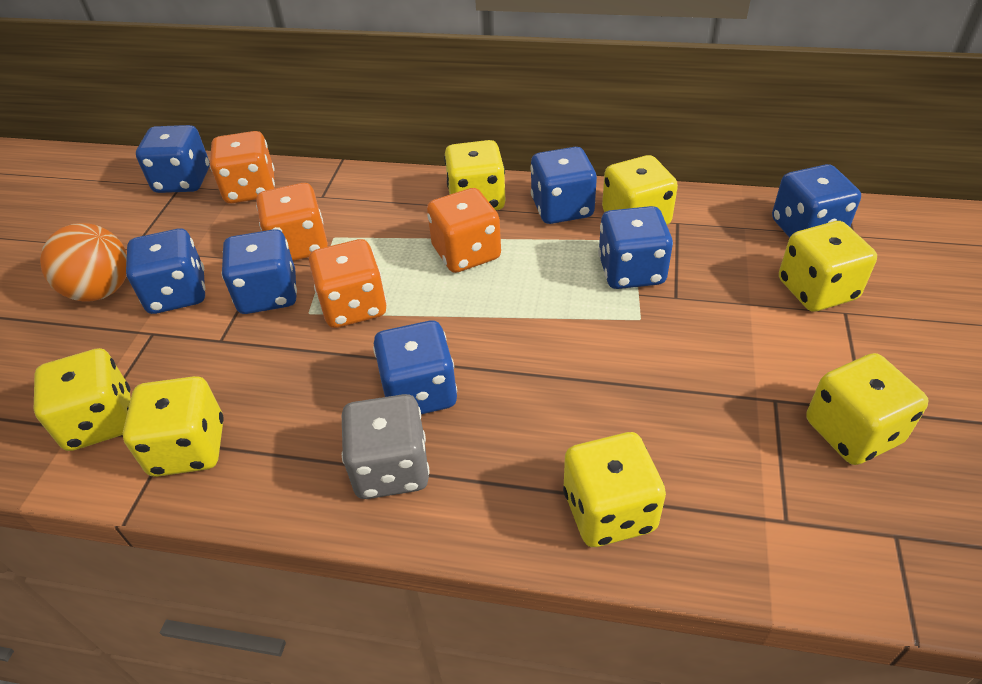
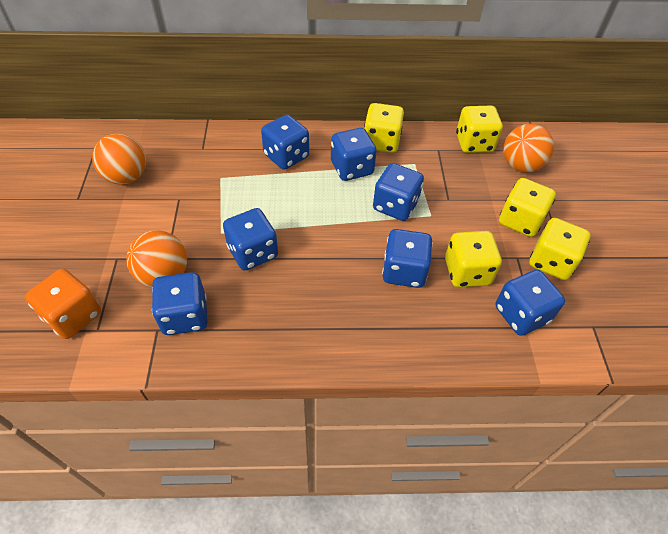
grey dice: [342,394,430,499] = 1 -> none = 0
orange ball: [40,223,127,302] = 1 -> [92,134,146,185] [126,230,187,288] [503,124,554,172] = 3
orange dice: [210,131,275,203] [256,183,328,261] [309,239,387,328] [427,188,501,273] = 4 -> [25,269,101,339] = 1
yellow dice: [34,348,131,451] [123,376,224,477] [444,140,506,210] [563,432,666,547] [602,155,678,225] [779,221,877,312] [806,353,929,465] = 7 -> [364,103,404,153] [445,231,502,287] [456,106,503,153] [499,178,556,237] [529,218,591,280] = 5

